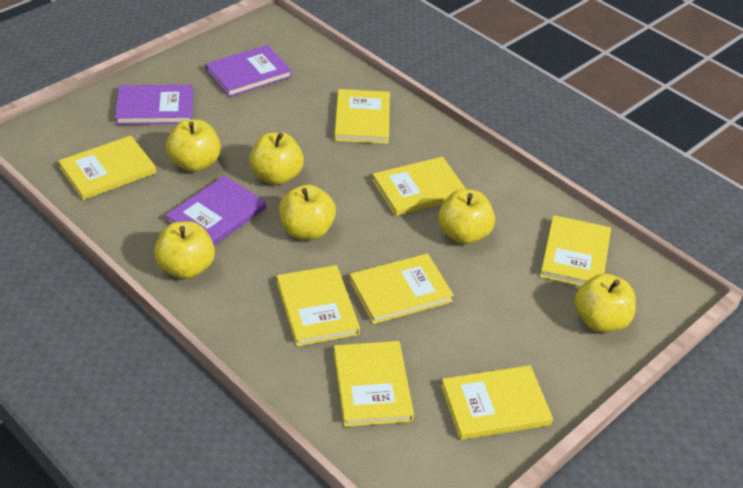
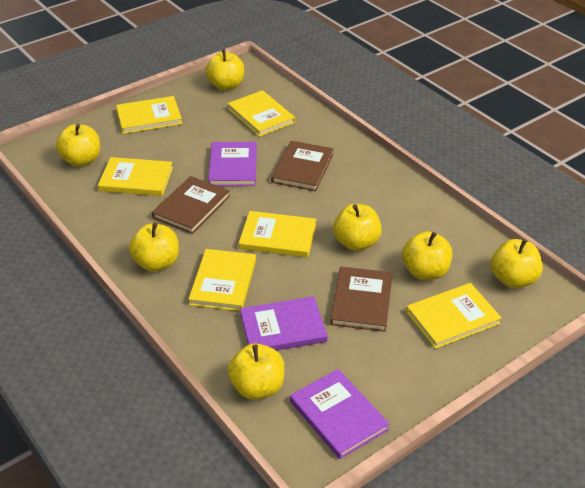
brown book: none = 0 -> [152,176,230,234] [271,141,334,191] [330,267,393,332] = 3
yellow apple: [154,221,215,279] [166,119,221,172] [249,132,304,185] [279,185,336,240] [438,189,495,244] [574,273,636,332] = 6 -> [56,124,100,167] [129,223,179,272] [206,49,244,91] [228,343,285,400] [333,204,382,251] [402,231,452,280] [491,239,543,288] = 7
yellow book: [58,135,156,200] [277,265,360,347] [334,89,390,144] [334,341,414,427] [349,253,454,324] [372,157,466,216] [441,365,553,440] [540,215,611,286] = 8 -> [98,157,173,196] [116,96,182,134] [189,249,256,311] [228,90,295,137] [239,211,316,257] [406,283,502,349] = 6

